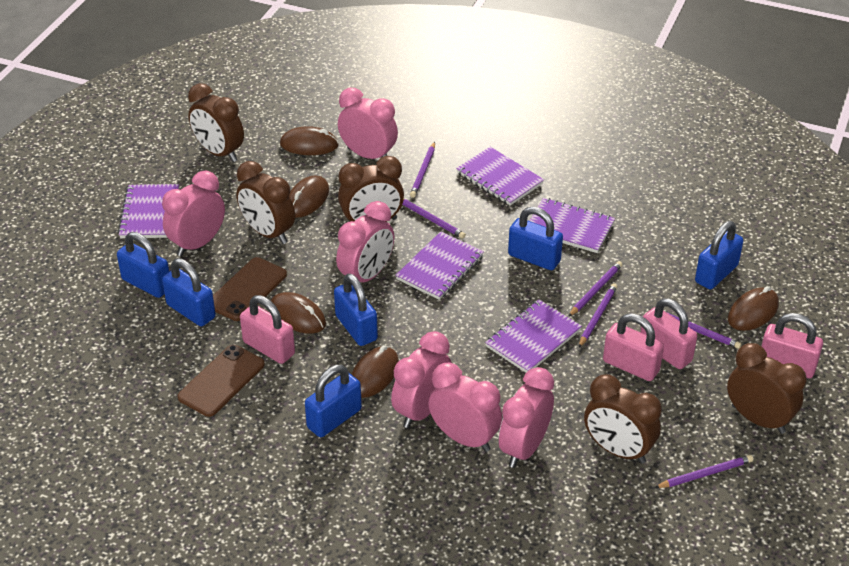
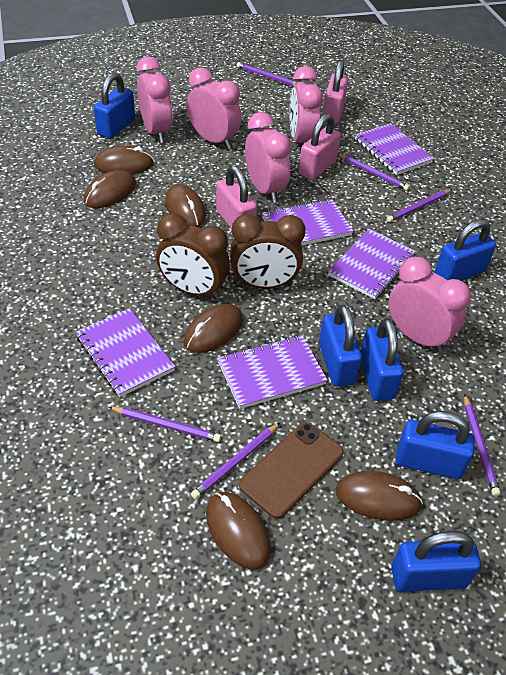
brown clock: [188,83,244,162] [236,161,295,244] [338,156,404,222] [584,374,662,464] [727,343,806,434] = 5 -> [156,213,230,299] [231,214,306,289] = 2
brown mouse: [270,292,326,334] [280,126,339,155] [289,176,329,218] [351,345,399,398] [728,286,779,331] = 5 -> [84,170,136,208] [94,146,154,174] [165,184,206,227] [184,304,243,353] [206,492,271,570] [336,471,423,521] = 6
brown phone: [177,345,265,417] [213,257,287,321] = 2 -> [239,422,344,519] = 1
pink clock: [162,171,225,257] [336,201,394,282] [338,88,398,159] [391,331,452,428] [428,363,502,452] [499,367,554,468] = 6 -> [136,57,173,143] [187,67,242,149] [245,112,291,203] [290,66,323,146] [389,256,471,353] = 5
pink padlock: [240,295,295,364] [603,313,664,381] [641,298,697,369] [762,313,823,378] = 4 -> [216,166,257,229] [299,113,341,180] [323,60,349,124] = 3

